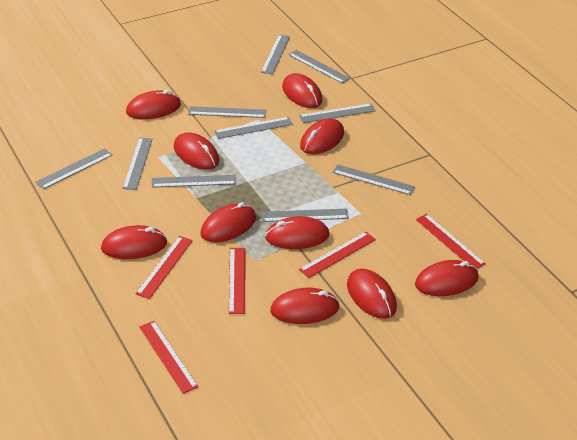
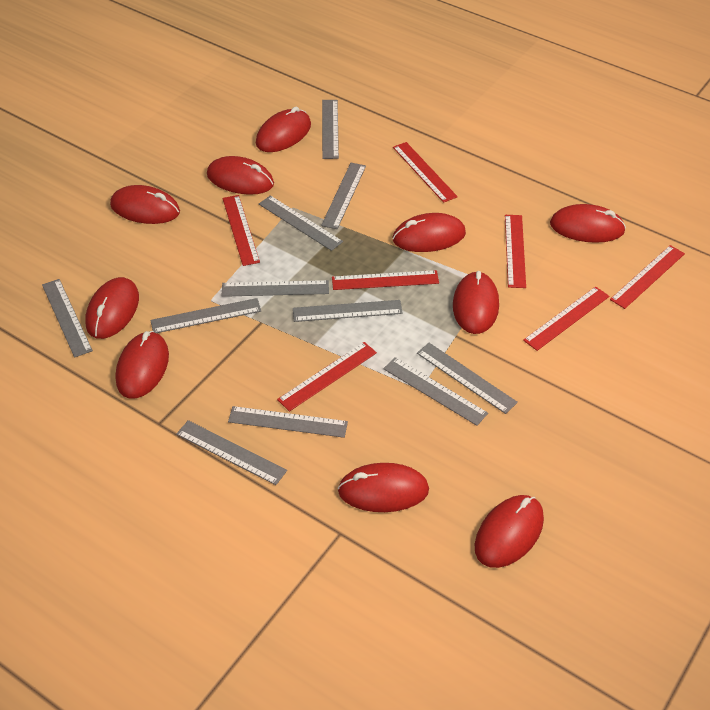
grey ruler: [35,148,113,189] [122,137,152,190] [152,175,236,188] [188,106,266,118] [214,117,293,139] [261,35,290,74] [262,209,349,222] [288,50,350,84] [299,104,376,123] [332,164,415,195] = 10 -> [42,279,93,358] [150,298,261,333] [176,420,287,485] [222,280,329,297] [228,406,348,438] [259,195,343,251] [293,300,403,322] [321,163,366,229] [322,100,339,159] [383,357,488,426] [417,343,518,414] = 11
red ruler: [136,236,193,299] [139,321,198,394] [229,248,245,314] [299,231,376,278] [416,214,486,269] = 5 -> [222,195,260,266] [277,342,377,412] [332,270,439,290] [393,142,458,203] [505,215,526,288] [523,286,609,351] [610,245,685,309] = 7

